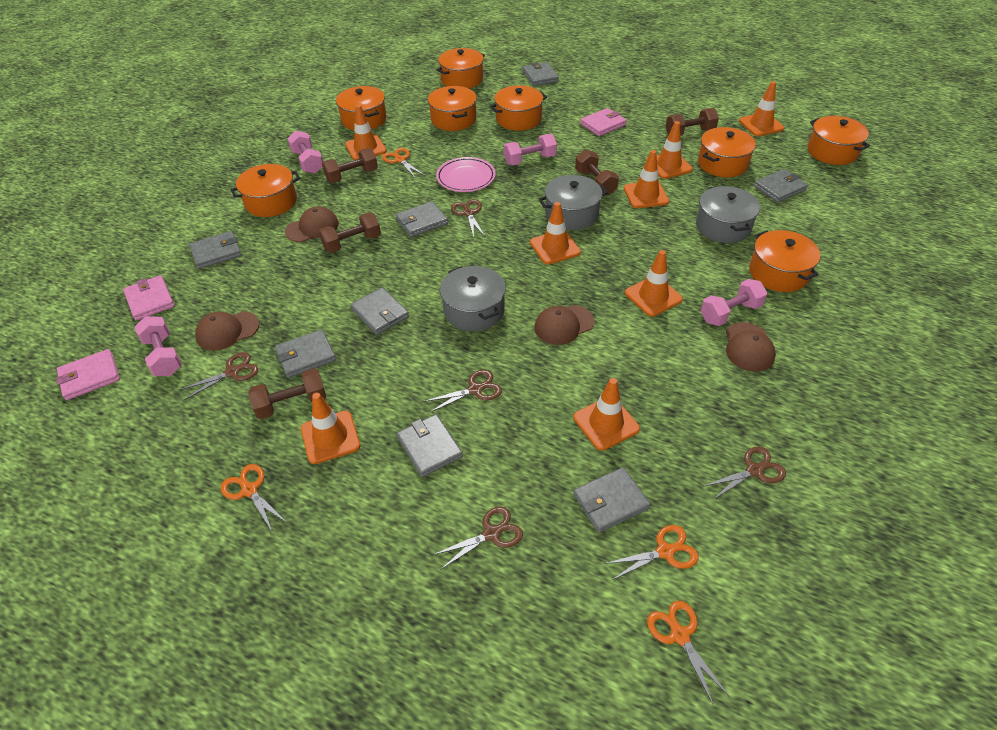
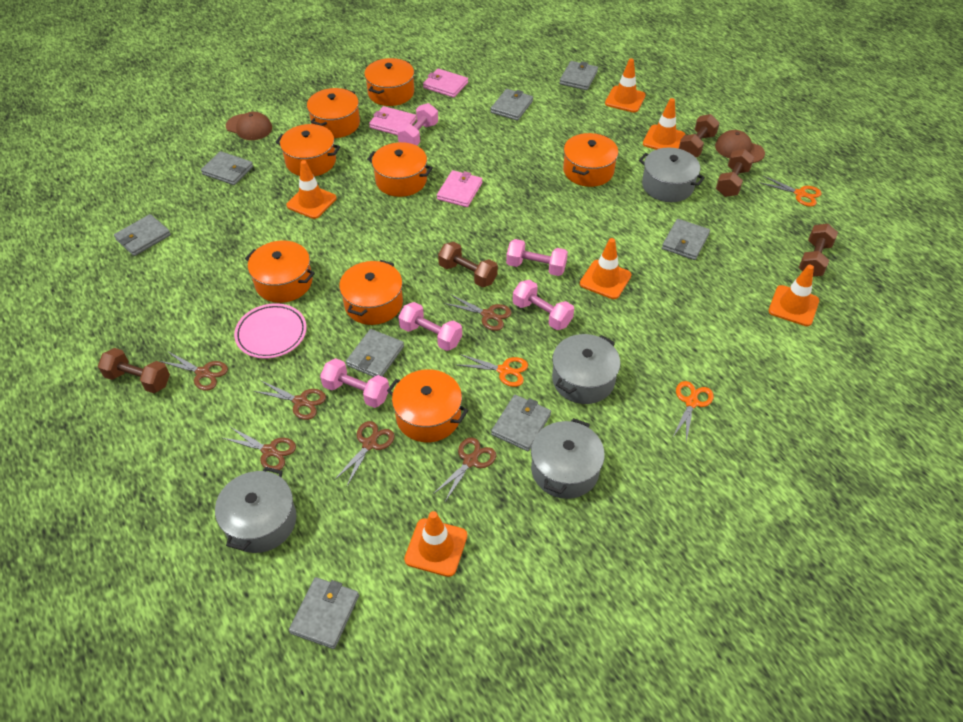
brown cap: [195,311,259,351] [285,206,339,242] [534,305,594,345] [726,322,776,372] = 4 -> [226,112,272,140] [715,130,765,163] = 2
brown scissors: [180,352,258,400] [423,370,502,413] [433,506,523,570] [451,199,485,238] [704,447,786,500] = 5 -> [159,351,228,391] [223,427,296,470] [254,380,326,420] [334,421,395,486] [433,437,496,502] [444,294,512,331] = 6
grey pot: [440,266,506,331] [539,175,608,230] [696,186,760,243] = 3 -> [215,467,296,553] [531,418,605,499] [552,334,620,404] [639,148,705,202] = 4
orange scissors: [221,464,287,533] [382,148,424,178] [604,525,699,580] [647,601,730,706] = 4 -> [458,354,528,387] [673,381,714,442] [759,176,821,207] = 3
orange traffic cone: [301,393,360,464] [345,105,387,160] [530,202,581,265] [573,378,640,451] [624,150,669,208] [625,250,683,317] [646,121,693,179] [739,81,784,136] = 8 -> [286,160,336,219] [404,511,467,577] [580,238,632,299] [605,59,646,112] [643,98,685,150] [769,265,819,326] = 6
pink dumbbell: [135,316,182,376] [287,130,323,174] [504,134,557,165] [701,279,767,326] = 4 -> [320,358,389,408] [397,103,438,146] [398,302,462,351] [506,239,568,276] [513,280,574,330] = 5

